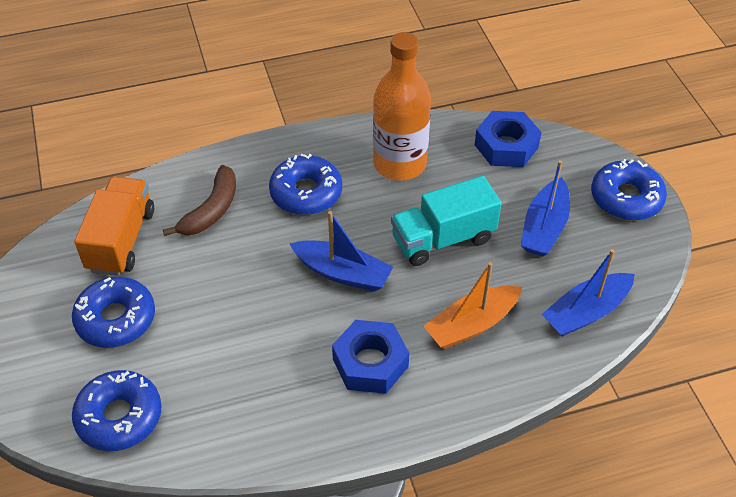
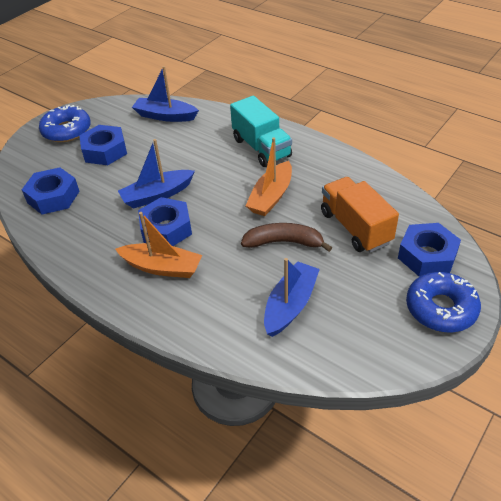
blue donut: [72,277,155,348] [72,370,162,451] [269,154,342,215] [591,159,667,221] = 4 -> [39,105,91,142] [406,272,481,332] = 2
blue nut: [332,320,409,394] [475,111,541,167] = 2 -> [22,167,80,214] [79,125,127,165] [138,197,192,246] [398,223,461,277] = 4
orange boat: [424,262,522,349] = 1 -> [115,212,202,278] [245,137,292,216] = 2
orange bottle: [373,32,431,181] = 1 -> none = 0

